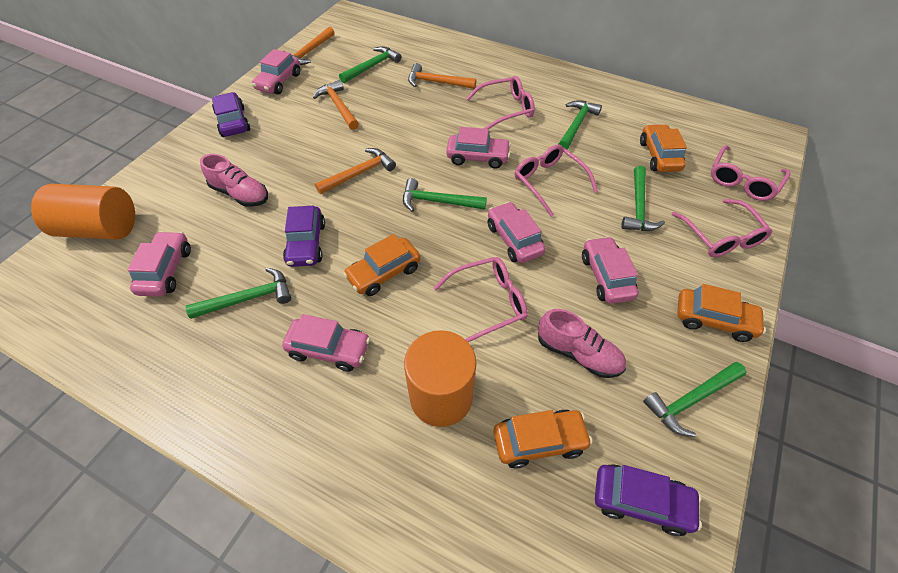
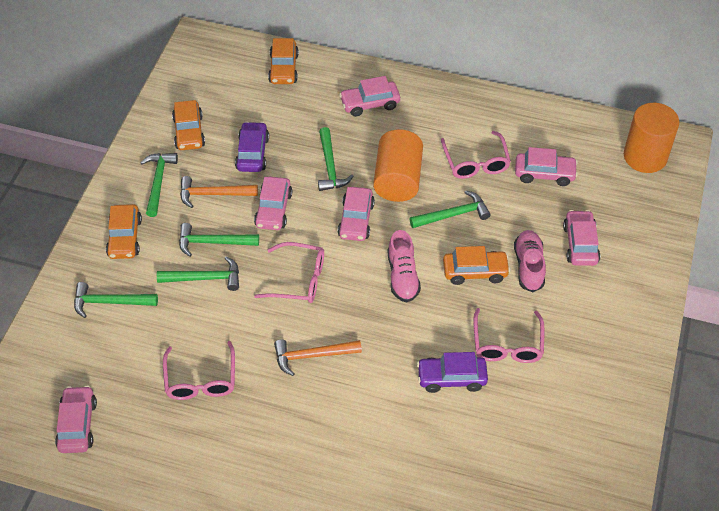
orange hammer: [284,27,335,65] [313,80,359,130] [315,148,396,194] [408,63,476,89] = 4 -> [180,176,258,208] [274,339,362,376] = 2
pink glasses: [434,257,528,342] [466,76,535,129] [515,145,598,217] [672,199,773,257] [711,145,790,201] = 5 -> [163,341,235,400] [254,242,324,303] [441,131,511,179] [473,308,544,363] = 4
purple car: [212,92,250,137] [283,206,325,267] [595,464,702,536] = 3 -> [235,122,269,172] [417,352,488,393] = 2

